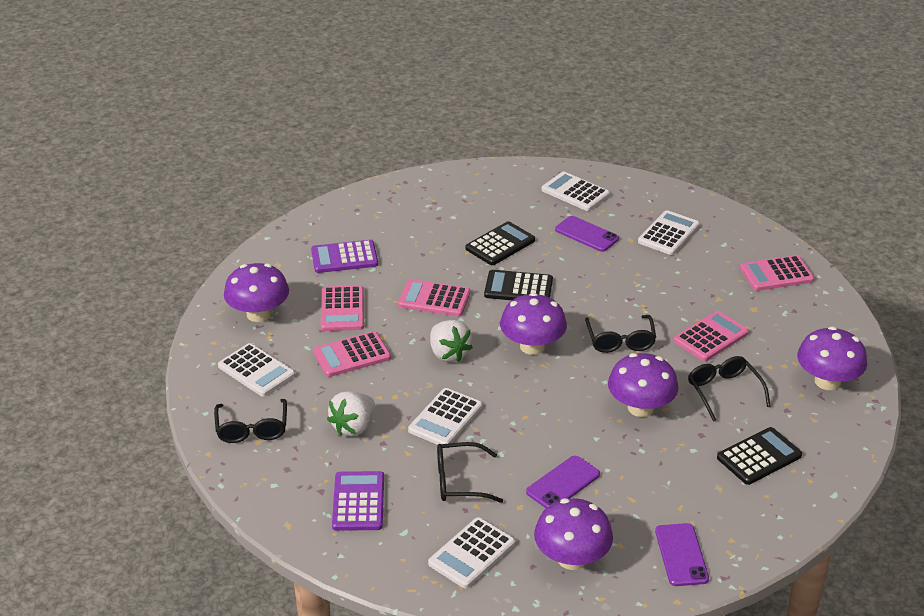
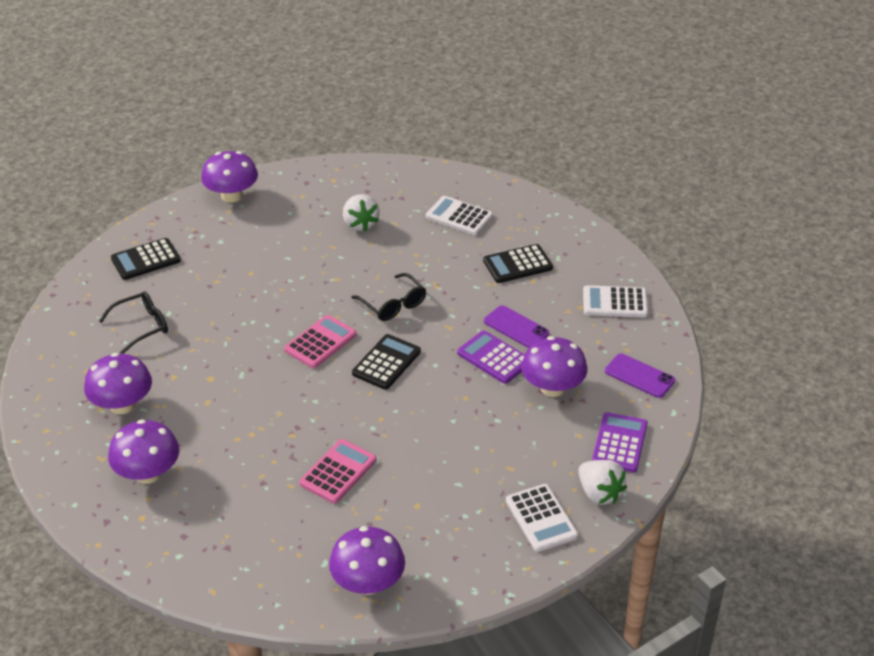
black glasses: [214,399,287,443] [437,442,503,503] [585,315,656,353] [688,356,771,421] = 4 -> [99,291,168,354] [351,273,426,321] = 2
pink calculator: [313,331,391,377] [321,285,364,331] [398,279,470,317] [674,311,749,361] [740,255,814,291] = 5 -> [284,315,357,368] [299,439,376,504] = 2
purple phone: [526,456,600,508] [555,216,619,252] [655,523,709,586] = 3 -> [484,305,549,348] [605,353,675,398] = 2
white calculator: [218,343,295,397] [408,388,482,445] [428,517,515,588] [542,172,610,211] [638,210,700,255] = 5 -> [426,196,493,236] [506,484,578,552] [583,285,648,317] = 3

